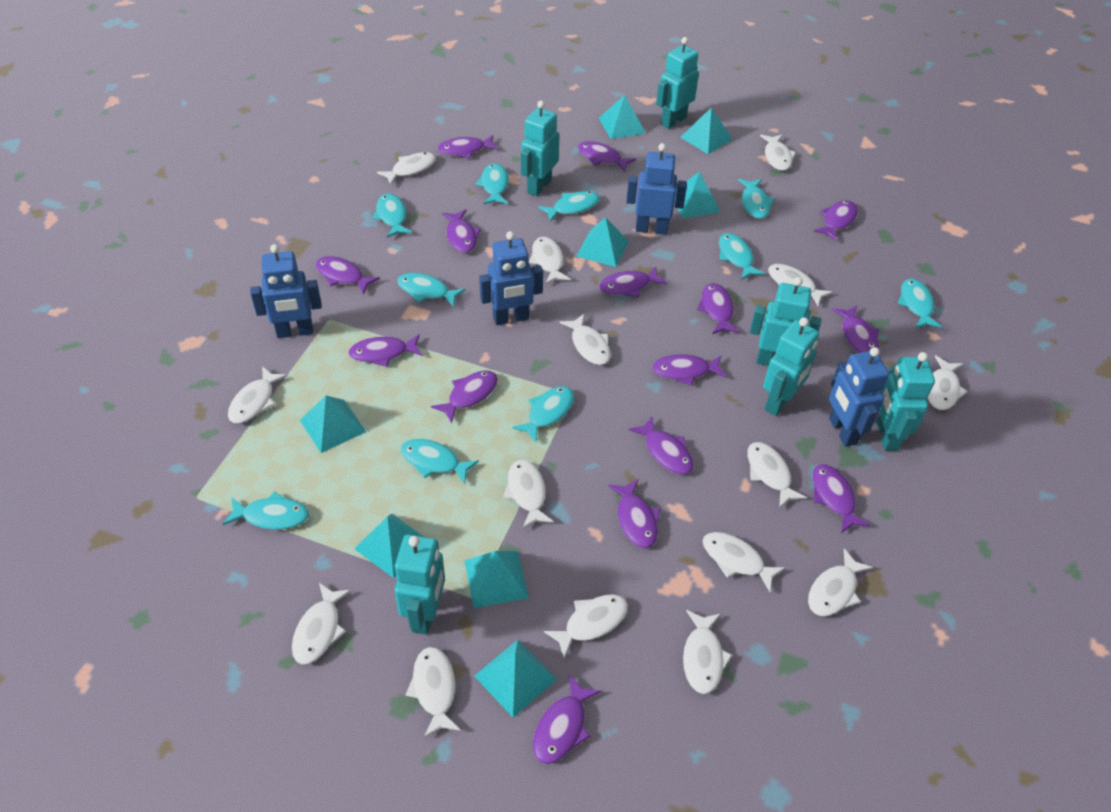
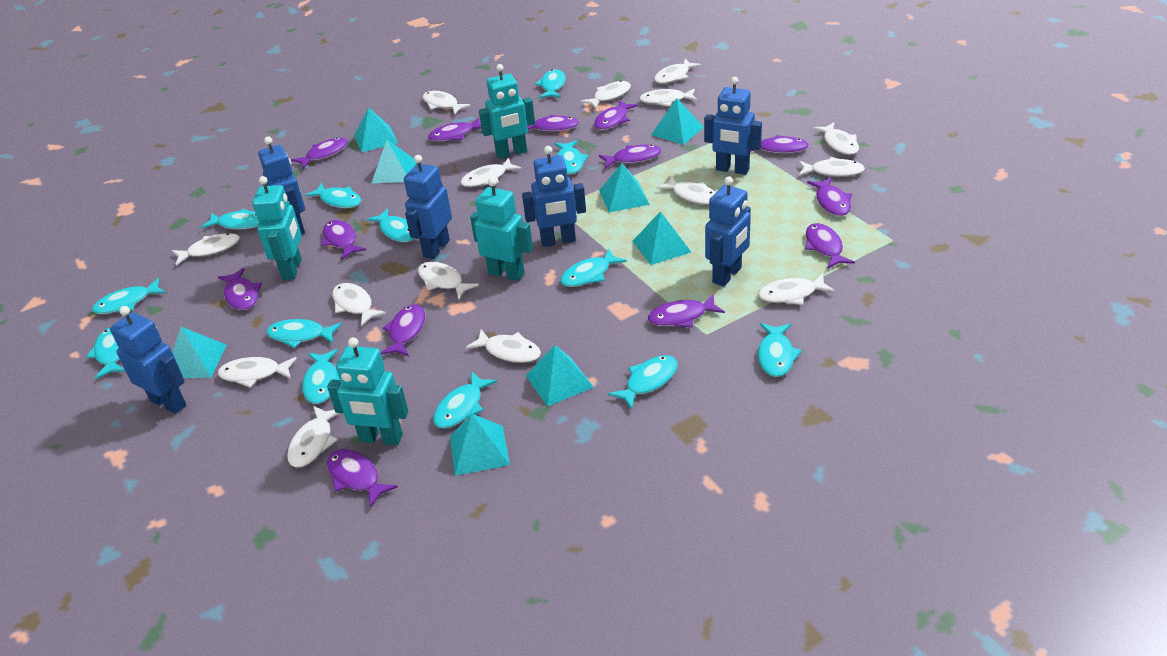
blue robot: [250,244,322,338] [479,231,543,325] [626,143,687,235] [829,347,889,447] = 4 -> [110,306,186,414] [258,137,305,234] [404,155,452,259] [522,146,586,247] [704,77,762,175] [705,176,751,287] = 6
purple fish: [316,256,380,295] [348,335,423,367] [431,371,498,423] [437,135,498,158] [442,209,481,253] [533,675,601,764] [578,141,636,172] [599,266,667,297] [608,479,660,548] [629,417,694,475] [652,354,726,386] [697,283,740,334] [812,465,870,533] [814,200,858,241] [832,305,879,353] = 15 -> [218,268,262,310] [291,138,348,169] [322,220,366,260] [327,449,398,508] [381,304,425,356] [428,117,481,142] [527,115,579,132] [594,100,638,130] [599,144,662,169] [648,294,725,328] [750,135,809,154] [805,223,855,269] [807,177,852,216] = 13
turquoise fish: [223,491,309,530] [372,194,412,238] [397,273,465,307] [400,439,479,484] [475,163,509,204] [512,386,574,442] [538,191,600,222] [719,233,765,280] [738,179,775,219] [898,278,942,328] = 10 -> [86,328,125,379] [92,278,166,314] [201,209,260,230] [266,319,342,348] [302,349,340,404] [305,183,361,208] [367,208,415,242] [433,371,498,429] [535,69,565,98] [554,140,589,174] [560,249,627,287] [608,355,678,409] [758,323,802,377] = 13
turquoise robot: [395,535,445,635] [521,101,560,196] [656,37,699,129] [750,277,821,366] [763,318,819,416] [876,352,935,451] = 6 -> [252,176,302,280] [327,337,408,445] [470,178,533,281] [479,64,535,159] = 4

